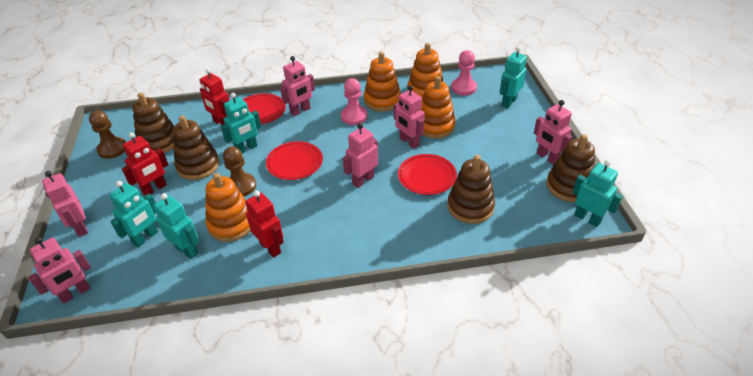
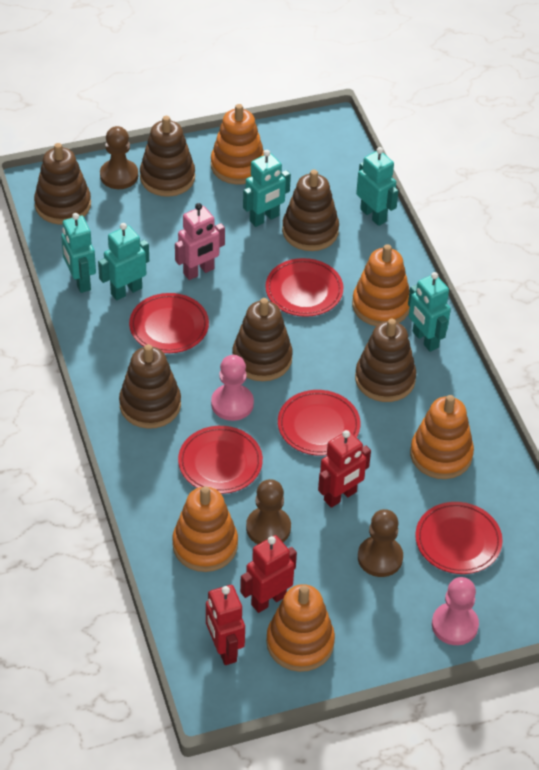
brown pawn: [89,111,126,159] [223,146,256,197] = 2 -> [100,126,138,189] [246,479,291,544] [358,509,403,577] = 3
brown stacking toy: [132,93,174,153] [173,116,219,180] [447,155,495,224] [546,134,595,202] = 4 -> [34,143,91,224] [119,344,181,429] [140,116,195,197] [232,298,293,381] [282,170,339,251] [355,319,416,402] = 6
orange stacking toy: [206,173,251,242] [364,52,401,111] [407,43,444,99] [421,76,456,138] = 4 -> [172,486,238,572] [211,104,264,184] [266,584,335,672] [352,244,410,326] [410,395,474,479] = 5
pink robot: [28,237,91,304] [42,171,88,237] [280,56,315,116] [343,123,378,188] [394,85,425,149] [534,100,572,165] = 6 -> [175,203,225,280] = 1
red plate: [243,93,286,124] [266,141,323,180] [398,154,457,195] = 3 -> [129,293,209,353] [178,426,263,494] [265,258,343,317] [278,390,360,456] [415,502,503,574] = 5

